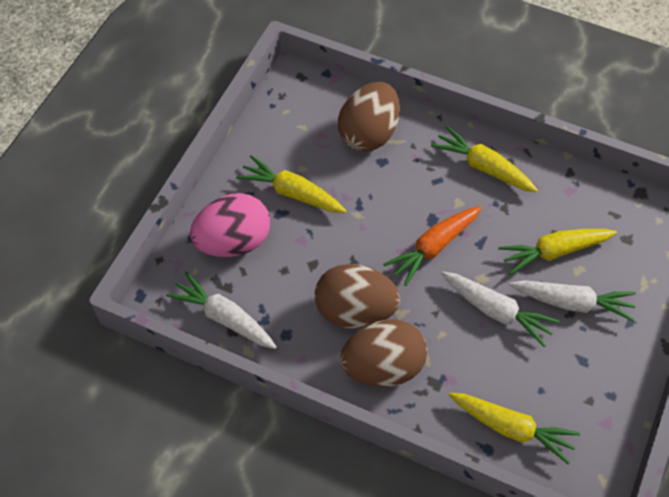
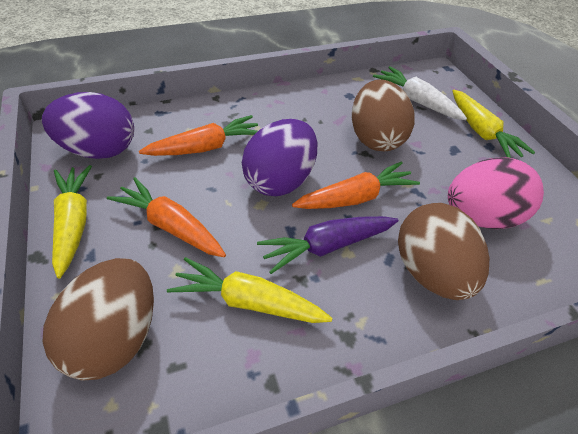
orange carrot: [383,206,482,286] = 1 -> [107,177,226,257] [139,115,258,156] [292,161,420,209] = 3
purple carrot: none = 0 -> [257,216,399,274] = 1
purple egg: none = 0 -> [42,92,134,159] [242,119,317,196] = 2
white carrot: [166,271,276,349] [442,272,560,347] [510,280,636,322] = 3 -> [373,66,467,120] = 1
yellow carrot: [236,155,347,213] [431,126,538,192] [449,393,580,465] [498,229,617,275] = 4 -> [52,165,92,278] [167,257,332,323] [452,90,535,158] = 3

